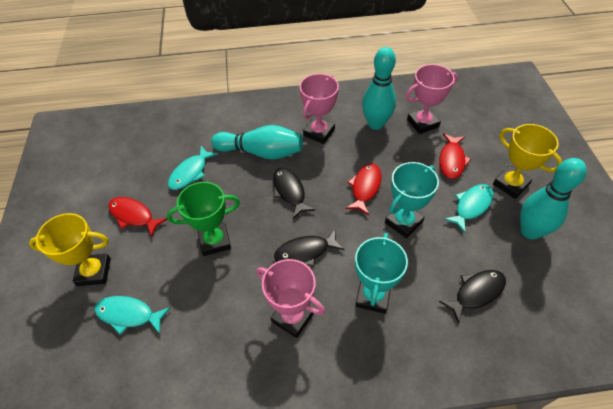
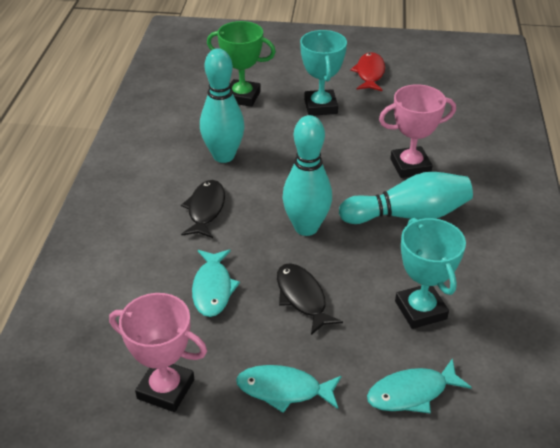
black fish: [273,168,315,219] [274,229,345,267] [439,270,506,324] = 3 -> [181,180,225,238] [277,263,343,335] = 2
pink trophy: [256,259,325,338] [300,74,339,144] [406,64,458,134] = 3 -> [109,293,207,412] [379,84,456,178] = 2
red fish: [108,197,168,237] [345,164,381,215] [439,133,471,179] = 3 -> [350,52,385,91] = 1
yellow trophy: [29,213,111,286] [493,124,562,199] = 2 -> none = 0

